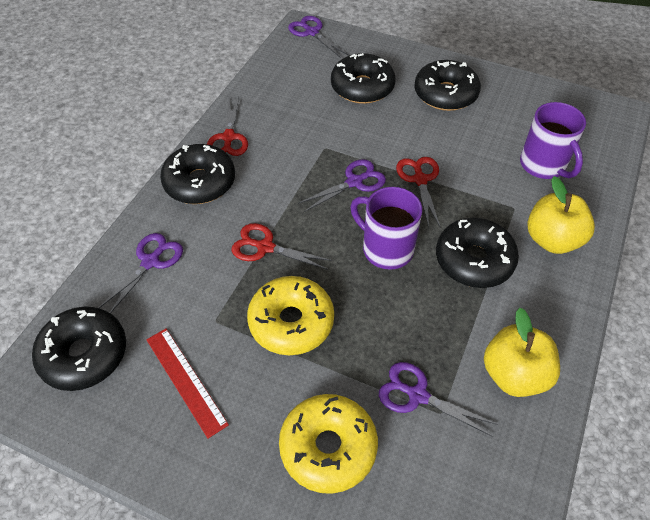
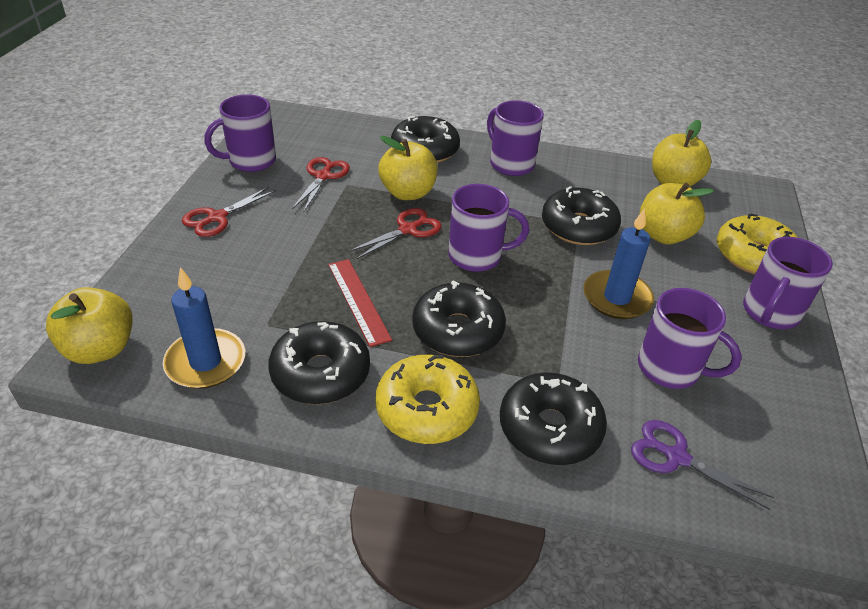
blue candle: none = 0 -> [163,267,245,389] [583,208,654,319] = 2
purple mug: [350,187,422,270] [520,102,586,179] = 2 -> [204,94,276,172] [448,184,529,272] [487,100,544,176] [638,288,742,389] [743,237,833,329] = 5
purple scissors: [99,233,183,313] [288,16,348,58] [298,159,386,212] [379,362,498,437] = 4 -> [631,420,774,510] = 1
yellow apple: [484,308,560,397] [527,176,595,254] = 2 -> [46,287,133,364] [378,136,438,200] [639,183,714,244] [652,120,711,186] = 4

